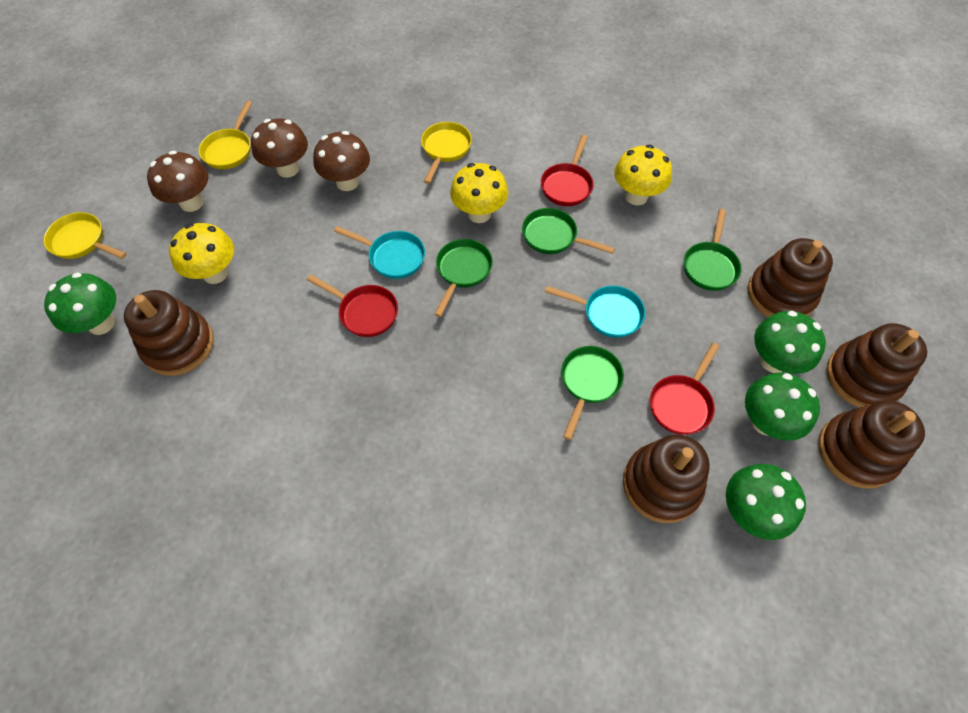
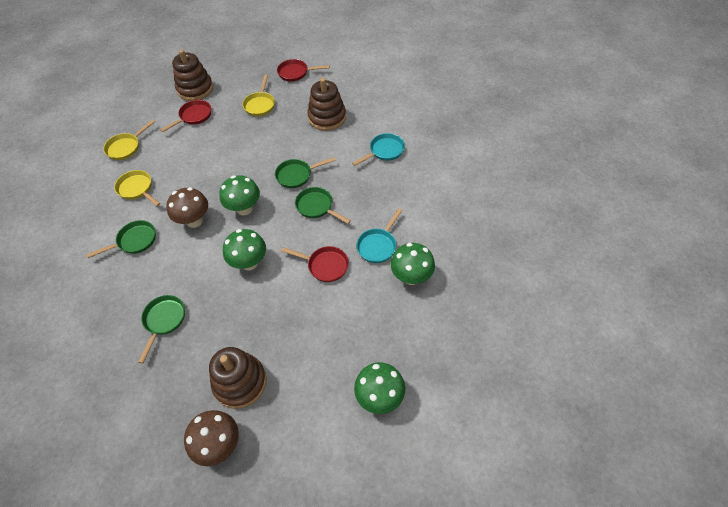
brown mushroom: [147,151,208,212] [251,118,308,178] [313,131,370,191] = 3 -> [166,187,208,228] [184,410,239,466] = 2
brown stacking toy: [124,290,214,376] [623,435,710,523] [748,238,833,317] [818,400,925,488] [826,323,927,408] = 5 -> [172,50,213,101] [209,347,267,409] [307,78,346,131] = 3
yellow mushroom: [169,223,234,284] [450,163,508,223] [614,145,672,205] = 3 -> none = 0

